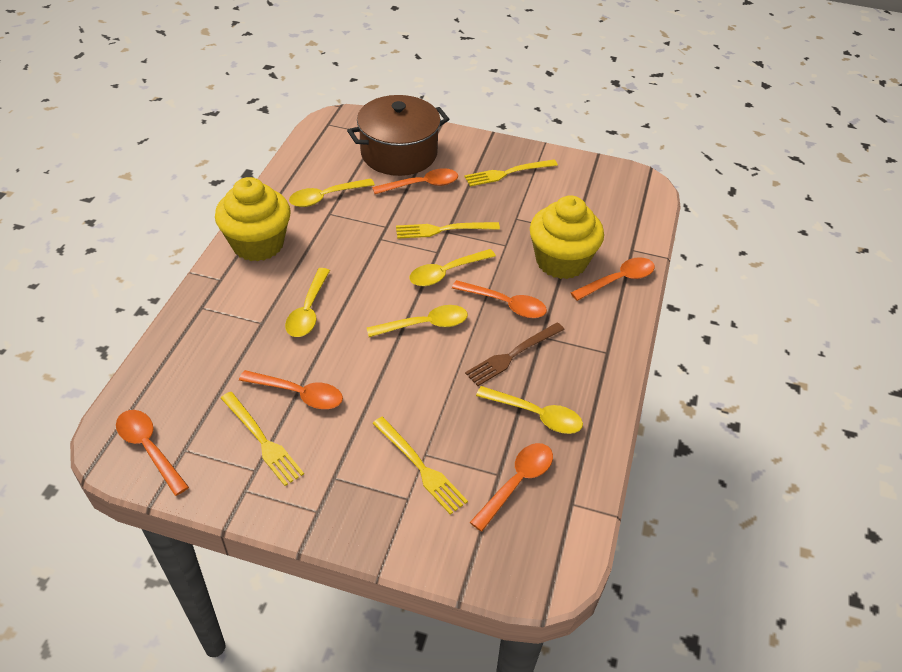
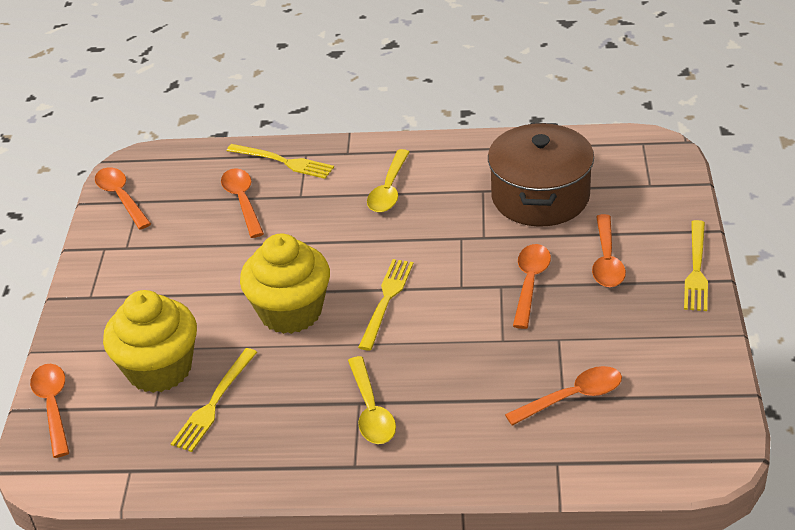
brown fork: [465,322,565,386] = 1 -> none = 0
yellow spoon: [285,268,330,337] [289,178,375,207] [367,305,468,337] [409,249,496,286] [476,386,583,434] = 5 -> [348,356,396,444] [367,149,410,213] = 2

